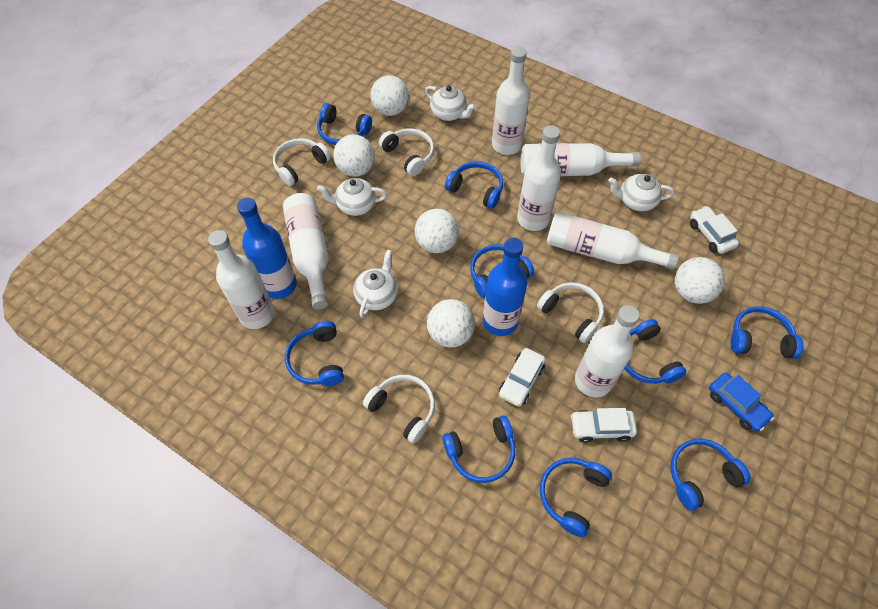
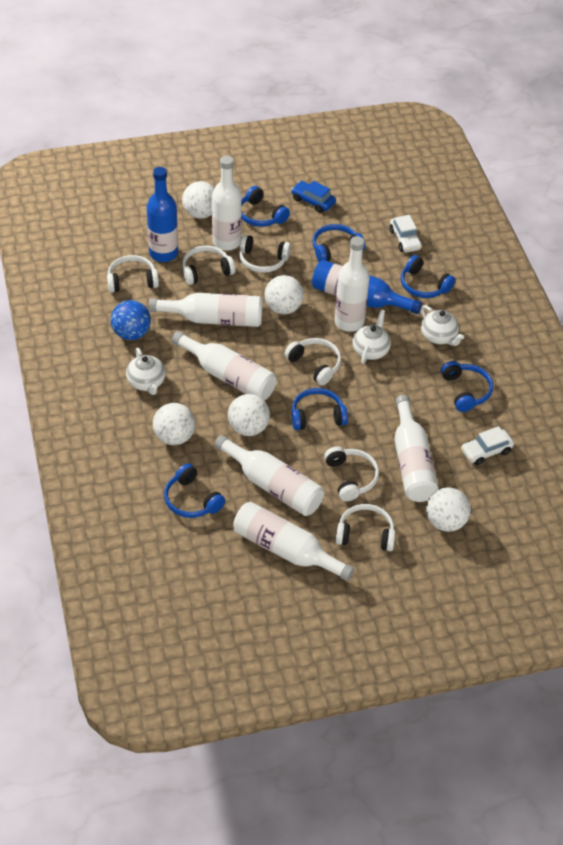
blue ball: none = 0 -> [111,300,151,340] = 1
blue headphones: [285,321,344,386] [317,103,372,145] [443,416,515,483] [445,161,503,209] [470,244,534,298] [540,458,612,537] [624,319,686,384] [670,439,751,511] [731,306,804,359] = 9 -> [164,463,225,518] [242,186,290,227] [292,388,348,430] [313,224,365,262] [401,255,455,298] [441,361,493,412] = 6
white car: [499,348,546,407] [571,408,637,443] [690,206,739,254] = 3 -> [389,215,422,252] [461,426,514,465] = 2
white headphones: [273,138,331,186] [363,375,435,444] [379,128,434,176] [537,283,604,343] = 4 -> [107,255,159,293] [182,245,235,285] [239,234,291,273] [284,338,341,386] [324,446,379,501] [336,504,395,551] = 6
white teapot: [317,178,387,216] [353,250,398,318] [425,86,476,121] [608,174,674,211] = 4 -> [126,348,166,395] [353,310,391,364] [421,305,464,346] = 3

